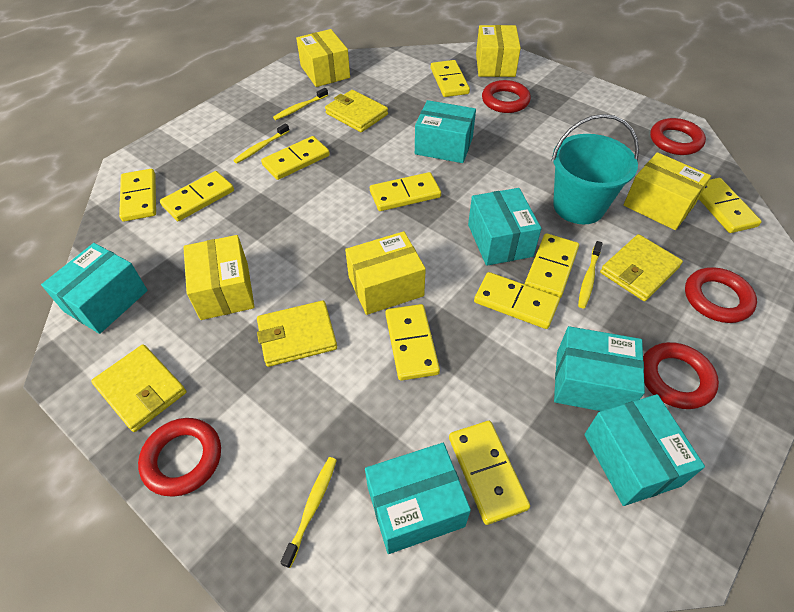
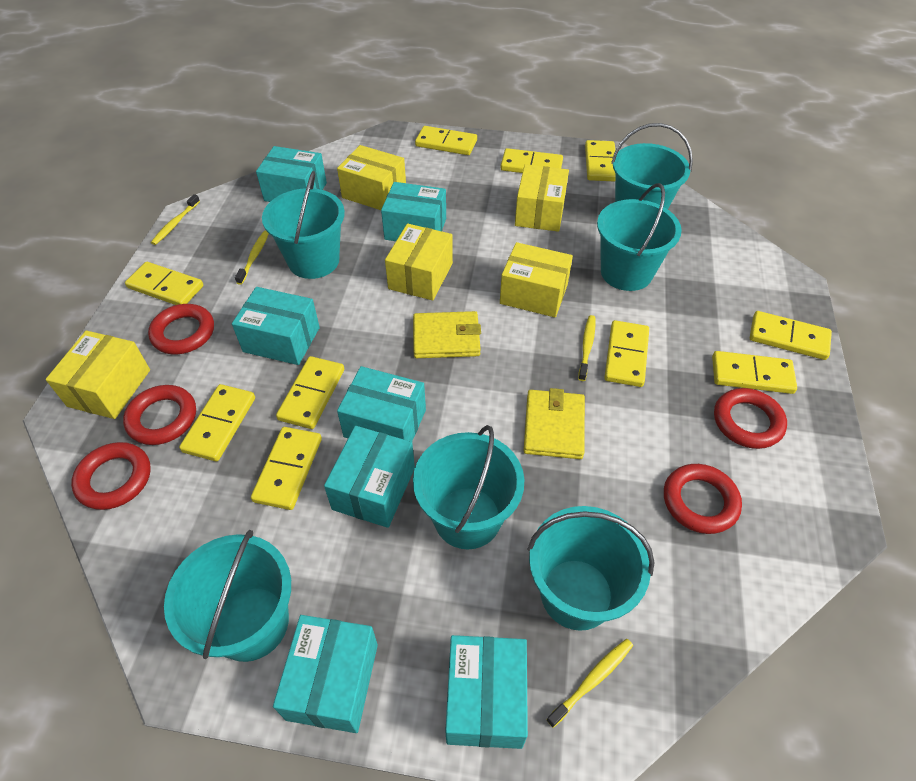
turquoise box: [41,243,148,334] [365,443,471,554] [415,100,476,163] [468,188,541,266] [554,326,645,411] [584,394,705,506] = 6 -> [232,287,320,365] [256,146,327,202] [273,615,378,733] [324,426,415,528] [337,366,426,442] [381,182,446,241] [445,635,528,749] = 7
turquoise bucket: [551,114,639,224] = 1 -> [164,530,291,662] [262,171,345,279] [413,425,524,549] [527,506,654,631] [597,183,682,291] [611,123,693,209] = 6
yellow wallet: [91,344,186,432] [257,300,337,367] [325,90,388,132] [600,234,683,301] = 4 -> [413,311,481,358] [524,388,585,459] = 2

